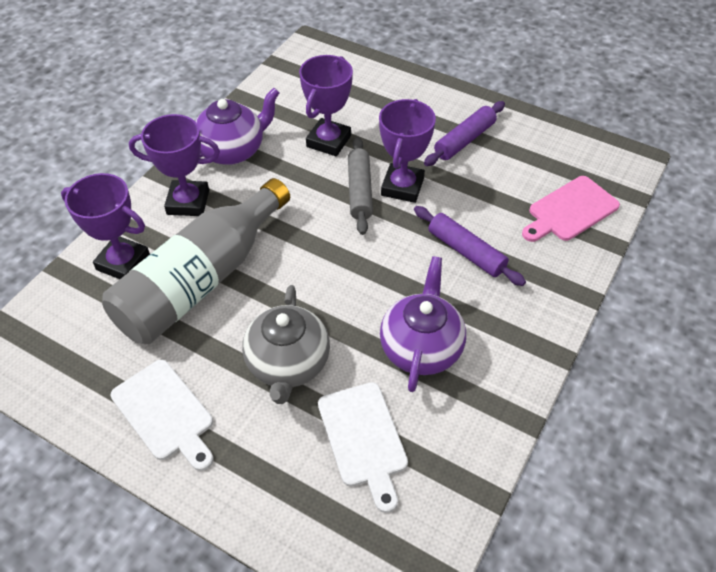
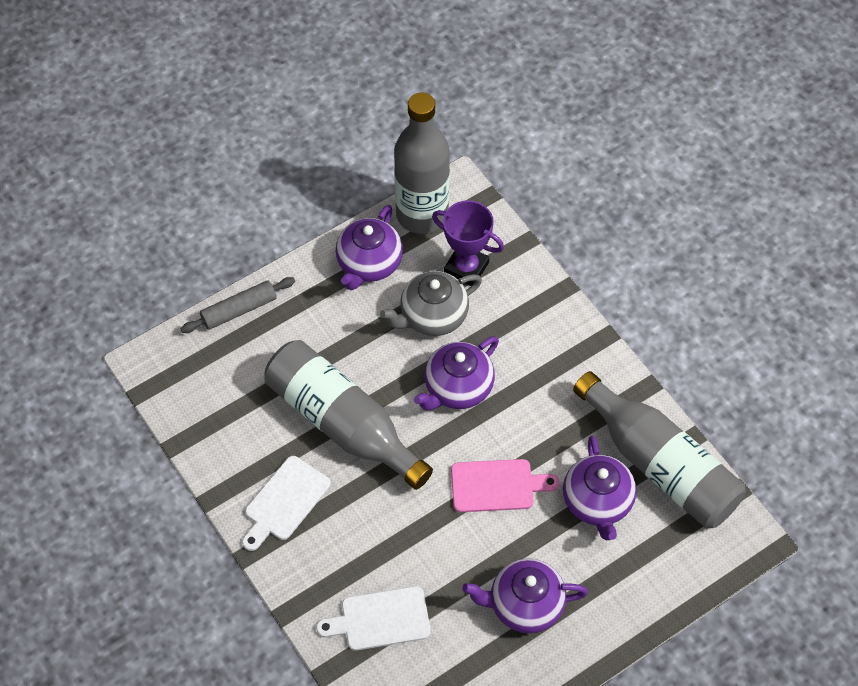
grey bottle: [102,178,290,344] = 1 -> [265,340,433,490] [394,93,450,234] [573,371,745,529] = 3
purple rolling pin: [414,206,526,286] [424,101,505,166] = 2 -> none = 0
purple teapot: [195,88,280,165] [380,256,466,392] = 2 -> [336,205,403,290] [414,336,499,410] [462,558,588,633] [563,436,636,540] = 4
purple trophy: [61,173,150,279] [129,114,220,216] [299,55,353,156] [379,99,436,203] = 4 -> [432,200,504,286] = 1

